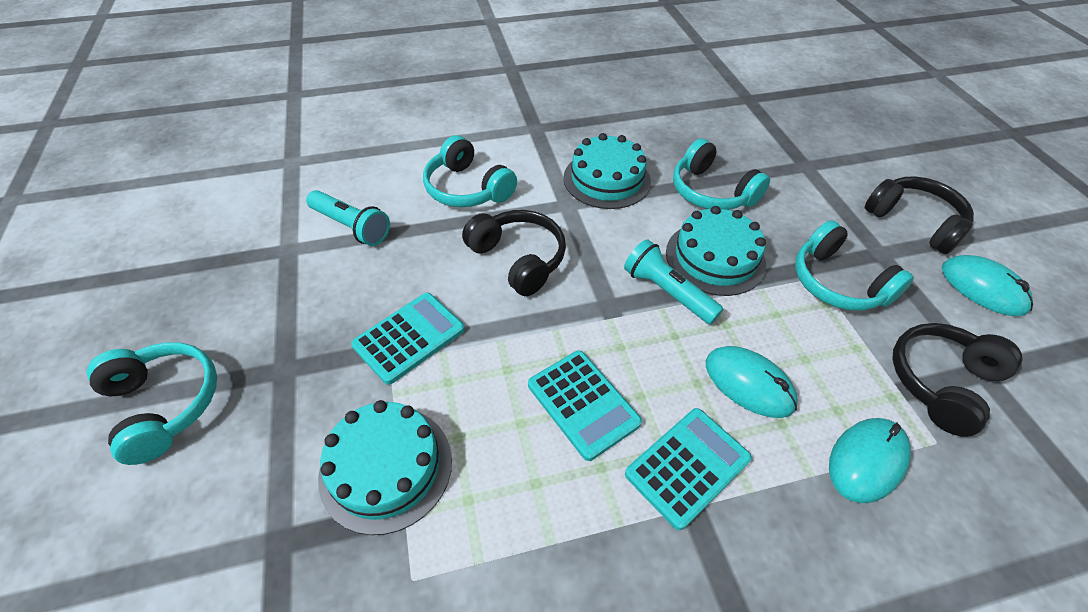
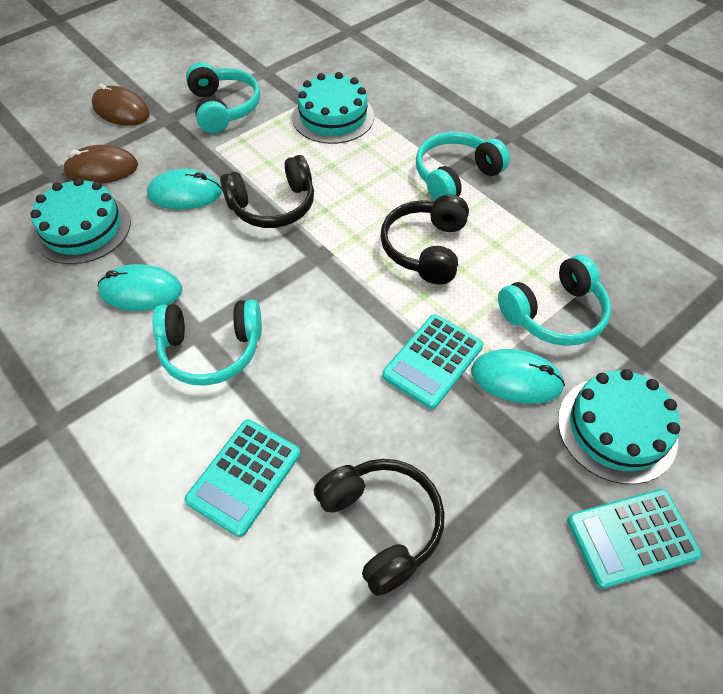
brown mouse: none = 0 -> [63,145,138,184] [91,84,150,126] = 2
turquoise flashlight: [306,190,390,246] [624,239,723,324] = 2 -> none = 0

